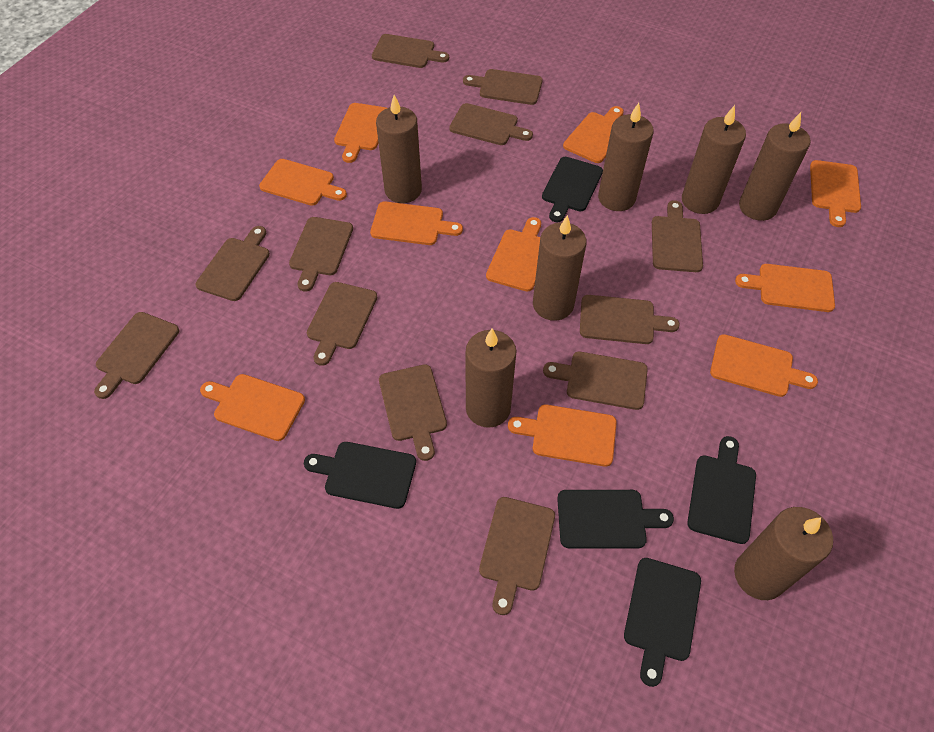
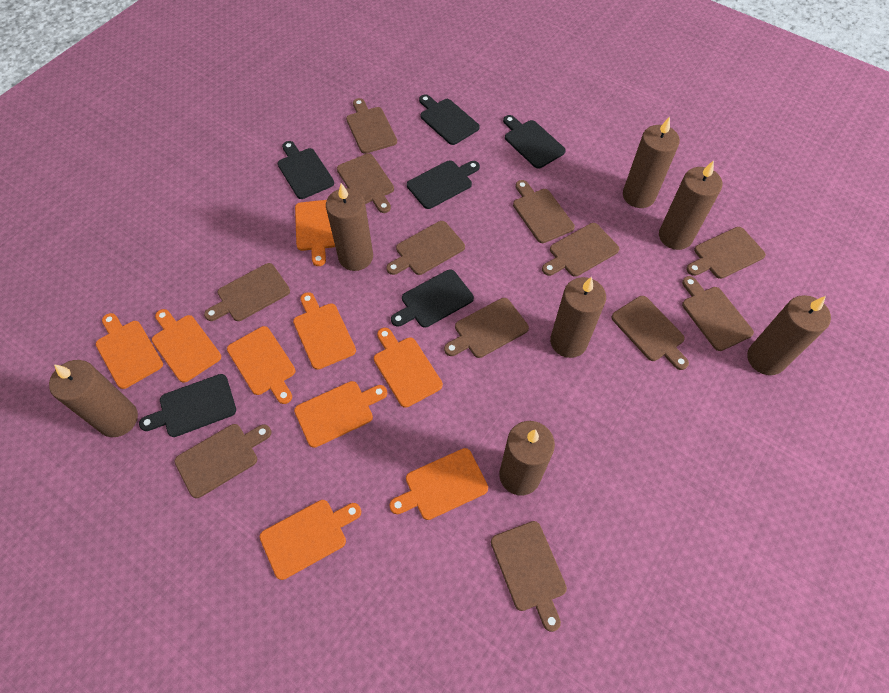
black cutting board: [304,442,416,509] [542,157,603,222] [557,490,674,549] [624,558,701,687] [687,436,756,544] = 5 -> [139,374,236,437] [278,141,334,199] [391,269,474,328] [407,160,480,209] [419,94,480,145] [503,115,566,169] = 6
orange cutting board: [200,374,305,441] [259,159,347,206] [334,103,387,163] [370,201,463,245] [486,217,541,292] [508,405,617,467] [563,106,624,163] [710,334,818,397] [735,264,835,312] [810,160,861,227] = 10 -> [96,313,163,389] [152,309,221,383] [227,326,296,404] [260,500,361,580] [293,292,356,370] [294,381,387,448] [295,200,335,266] [374,328,443,408] [389,448,488,520] = 9

